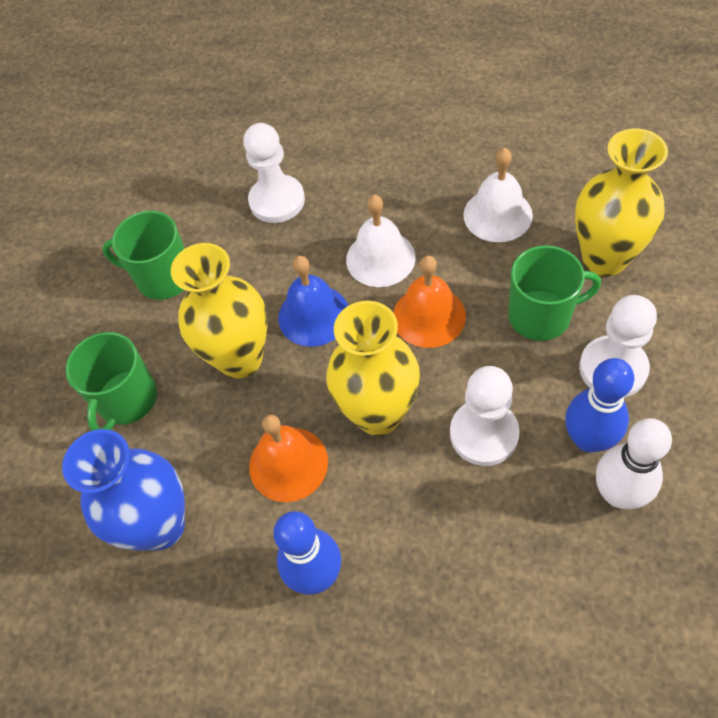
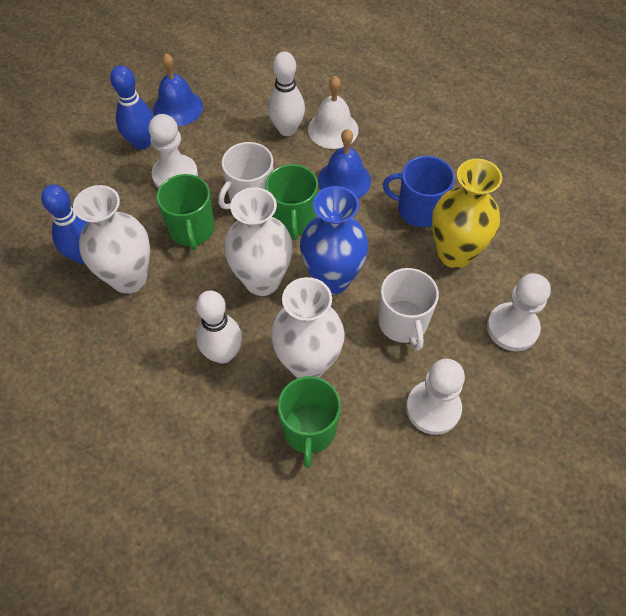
blue bell: [278,256,348,347] = 1 -> [153,53,203,126] [318,129,371,199] = 2
blue mug: none = 0 -> [383,156,455,227] = 1
orange bell: [249,415,328,502] [393,255,466,348] = 2 -> none = 0
white bell: [346,195,416,287] [463,148,533,242] = 2 -> [308,76,358,149] = 1
white bowling pin: [596,418,672,509] = 1 -> [196,290,242,364] [268,52,305,136] = 2
white mug: none = 0 -> [218,142,273,210] [378,268,439,351] = 2
white vase: none = 0 -> [73,185,150,294] [224,187,293,296] [271,277,345,378] = 3
yellow vase: [171,243,268,378] [326,301,420,436] [575,128,668,276] = 3 -> [432,159,502,268] = 1

